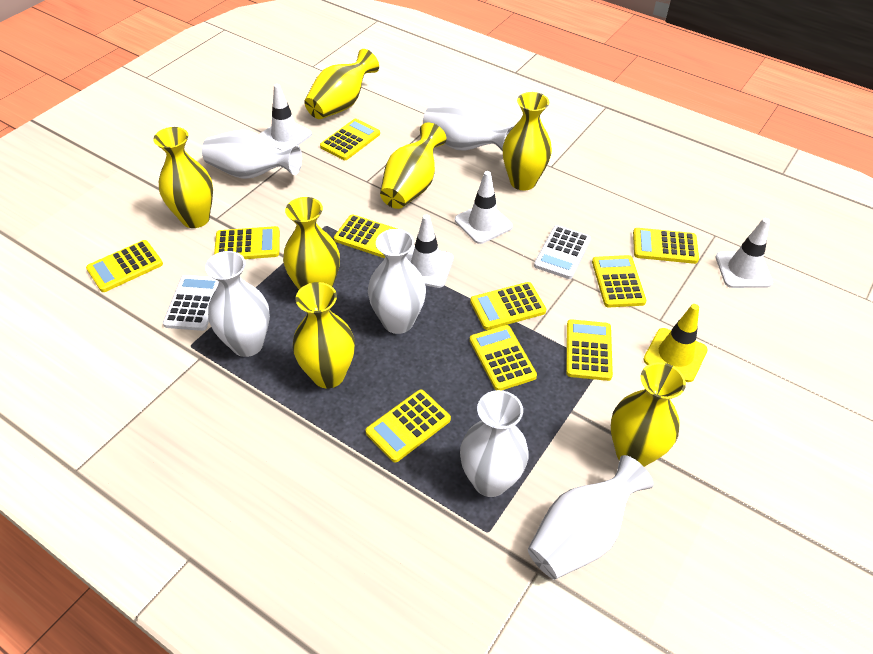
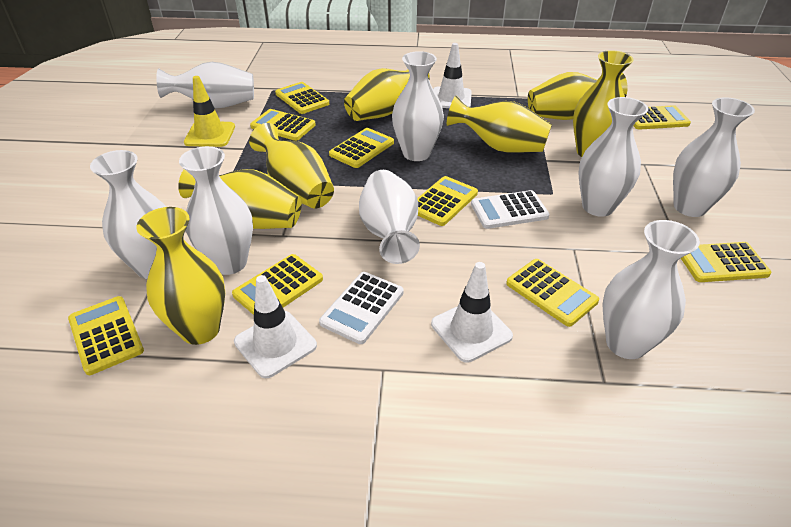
white traffic cone: [259,84,312,150] [406,214,454,288] [455,171,513,244] [716,218,773,288] = 4 -> [234,275,317,378] [431,262,513,363] [433,43,472,108] = 3
white vase: [202,130,302,179] [205,251,270,357] [368,229,426,334] [423,103,514,152] [460,390,529,497] [528,455,653,579] = 6 -> [90,150,166,279] [156,62,254,108] [179,146,253,275] [359,170,420,264] [392,51,444,161] [578,97,648,217] [602,220,700,359] [673,98,755,217] = 8
yellow calculator: [86,240,163,292] [214,226,280,259] [320,119,380,160] [334,214,397,258] [366,390,451,462] [470,282,546,330] [470,325,537,390] [566,319,613,381] [592,255,646,307] [633,228,699,264] = 10 -> [68,296,144,375] [232,254,323,315] [250,109,316,141] [275,82,329,114] [329,128,394,168] [417,176,478,226] [506,259,599,327] [634,105,691,130] [681,242,772,282] = 9

